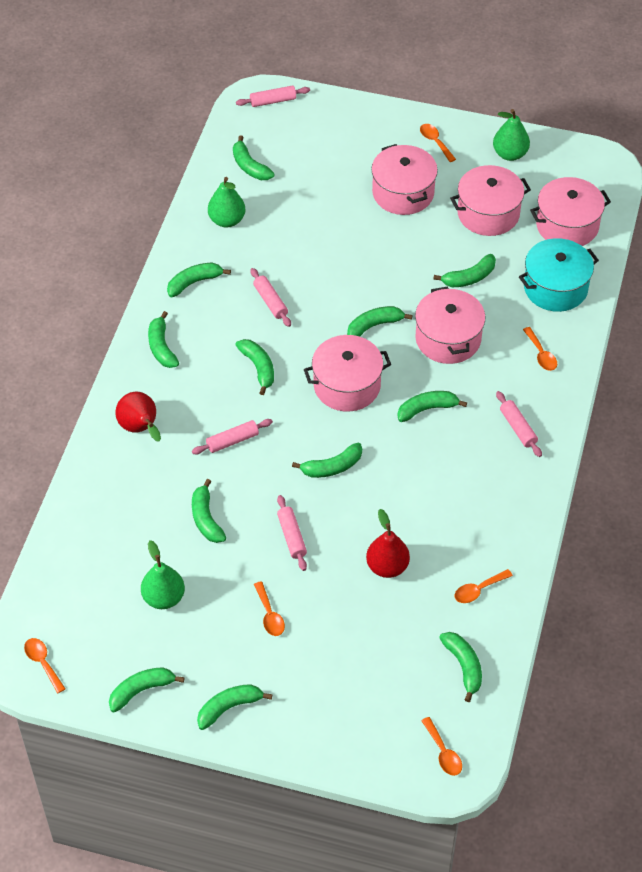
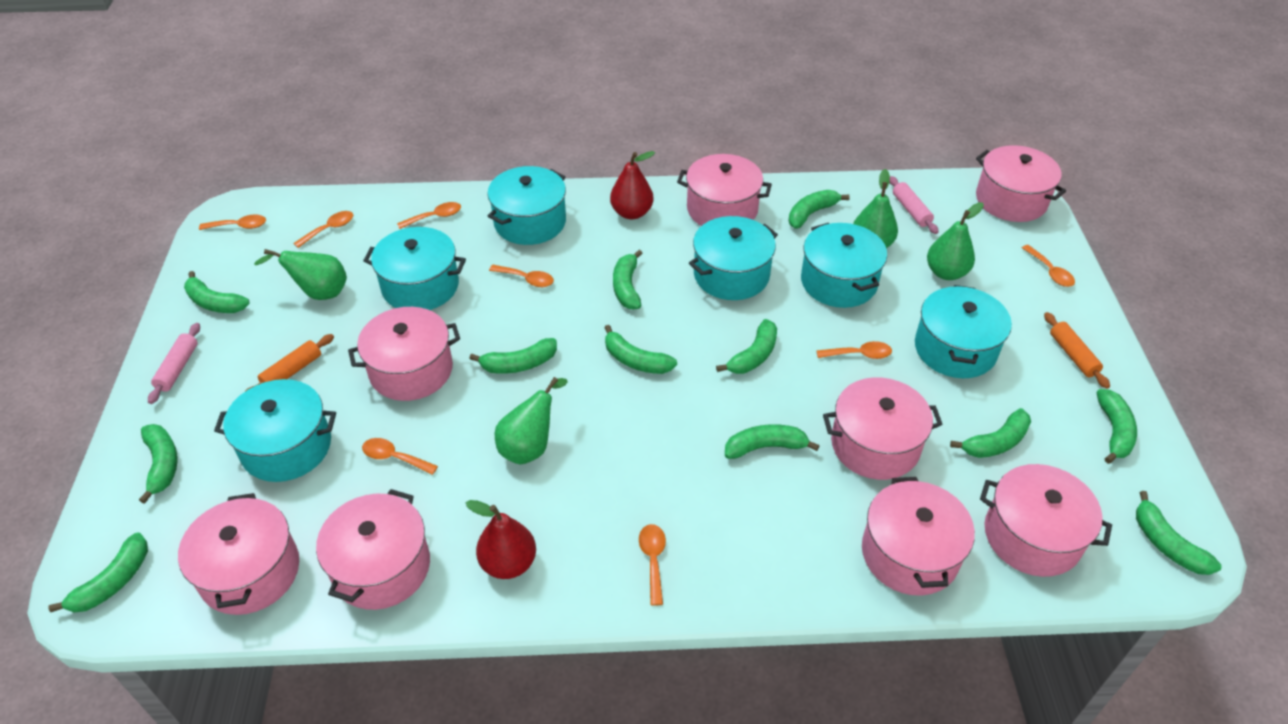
green pear: [141,540,185,609] [208,177,246,227] [493,109,530,161] = 3 -> [254,249,347,300] [495,377,568,464] [853,169,898,248] [927,202,984,280] = 4
orange rolling pin: none = 0 -> [246,334,334,391] [1044,312,1110,389] = 2
orange spoon: [24,638,66,694] [254,581,285,636] [420,124,456,162] [421,717,462,776] [455,569,513,603] [523,327,557,371] = 6 -> [199,215,266,230] [293,211,353,248] [362,438,438,475] [397,202,461,229] [489,265,554,287] [639,524,666,606] [816,341,892,359] [1022,245,1075,287] = 8
pink pot: [304,335,391,412] [371,144,438,215] [415,287,485,364] [450,165,531,236] [530,177,611,246] = 5 -> [178,493,299,615] [316,489,430,610] [348,307,460,401] [677,154,772,226] [823,377,943,480] [862,477,975,596] [976,145,1066,222] [980,464,1112,577] = 8
pink rolling pin: [192,419,273,454] [236,85,310,107] [250,268,291,327] [277,495,307,571] [496,391,542,457] = 5 -> [148,323,200,404] [889,176,939,234] = 2
turquoise pot: [519,238,599,312] = 1 -> [214,379,336,482] [363,227,466,310] [487,166,566,245] [689,216,778,300] [801,223,887,308] [915,285,1012,378] = 6

